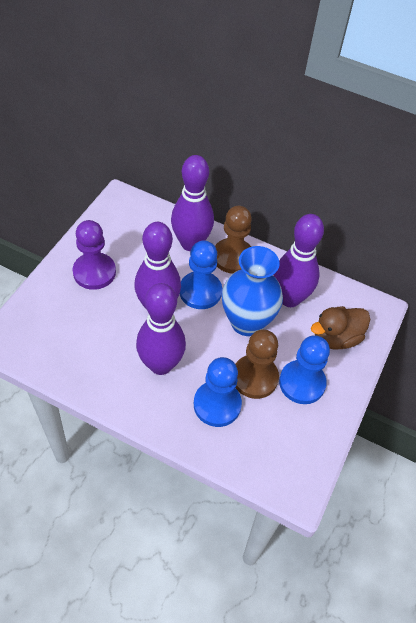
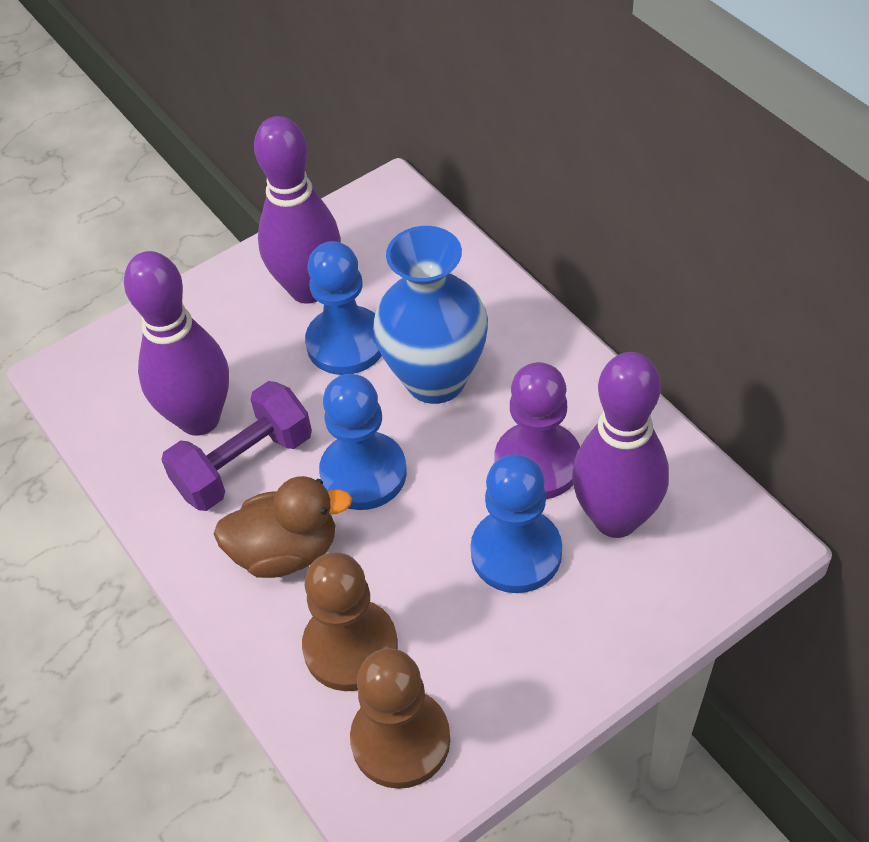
purple bowling pin: [134,222,181,310] [136,283,186,375] [171,155,214,251] [273,214,324,307] = 4 -> [124,251,229,436] [254,116,341,304] [572,352,669,538] = 3
purple dumbbell: none = 0 -> [161,381,312,511] = 1

